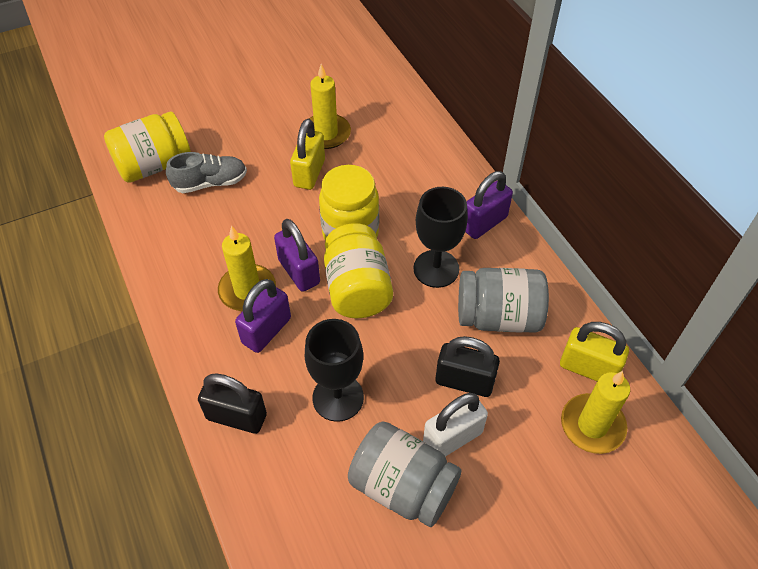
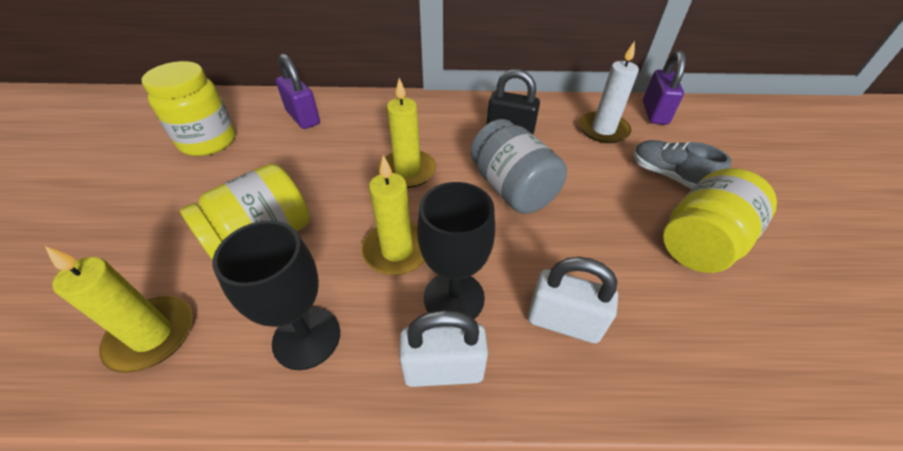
black padlock: [198,373,267,434] [435,336,500,397] = 2 -> [486,69,540,134] = 1
grey jar: [348,421,461,527] [458,268,549,333] = 2 -> [471,119,567,214] = 1
purple padlock: [235,279,291,353] [274,219,320,292] [465,171,513,239] = 3 -> [276,54,320,129] [643,50,686,125] = 2
white candle: none = 0 -> [579,41,639,143] = 1
white padlock: [423,393,488,457] = 1 -> [399,310,488,387] [528,257,618,343] = 2
yellow padlock: [290,119,325,190] [560,322,629,381] = 2 -> none = 0

